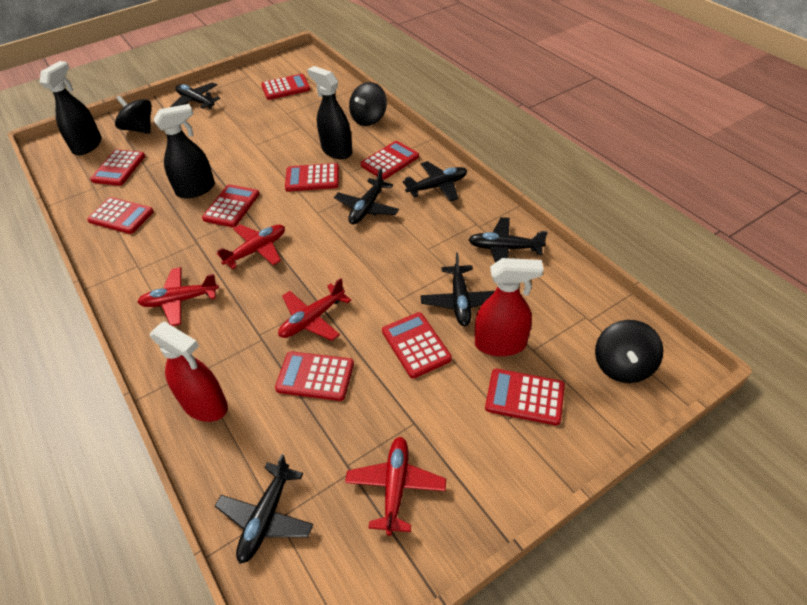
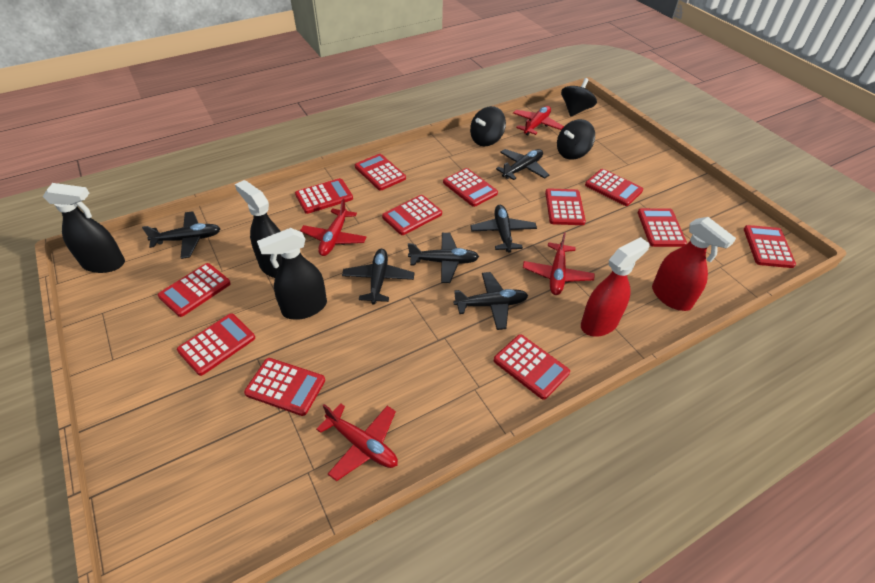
red calculator: [87,197,154,234] [90,149,145,186] [202,184,259,227] [261,74,310,100] [275,351,354,401] [285,163,339,192] [361,141,419,180] [382,312,452,378] [485,369,565,425] = 9 -> [158,263,231,317] [177,313,255,376] [244,358,325,416] [295,178,353,214] [355,154,406,191] [382,195,442,235] [443,168,498,207] [494,334,570,400] [545,188,586,225] [585,169,643,206] [638,208,687,247] [744,225,796,268] = 12

